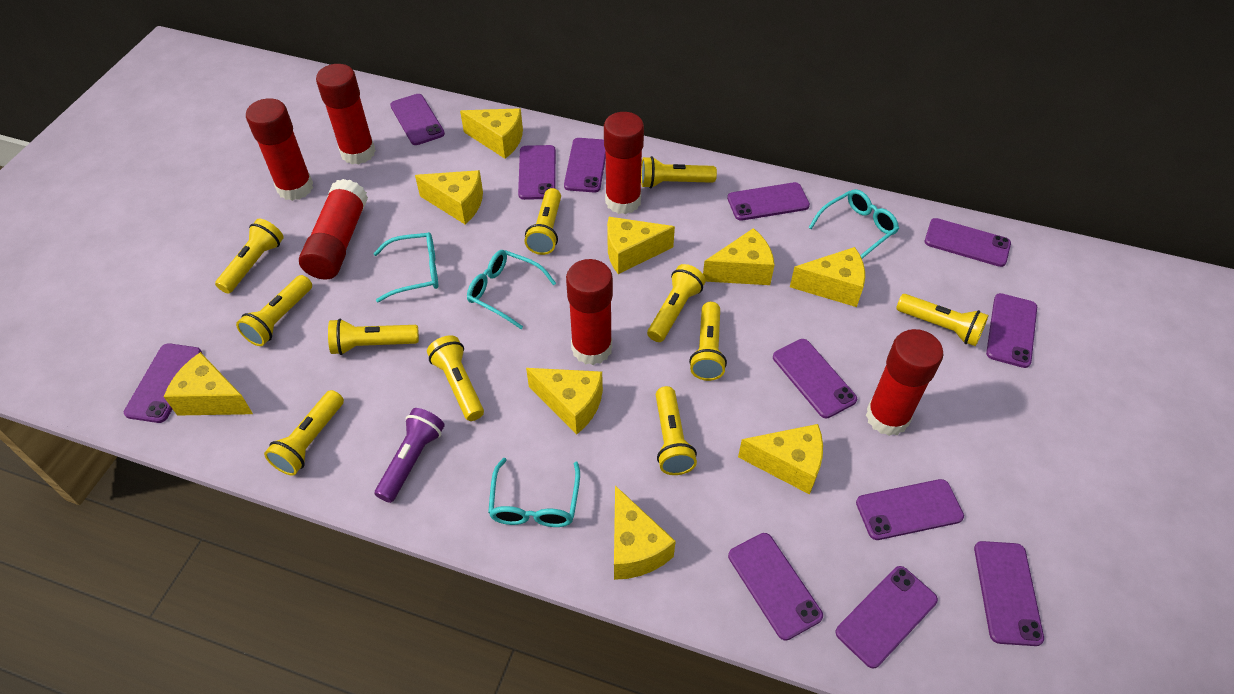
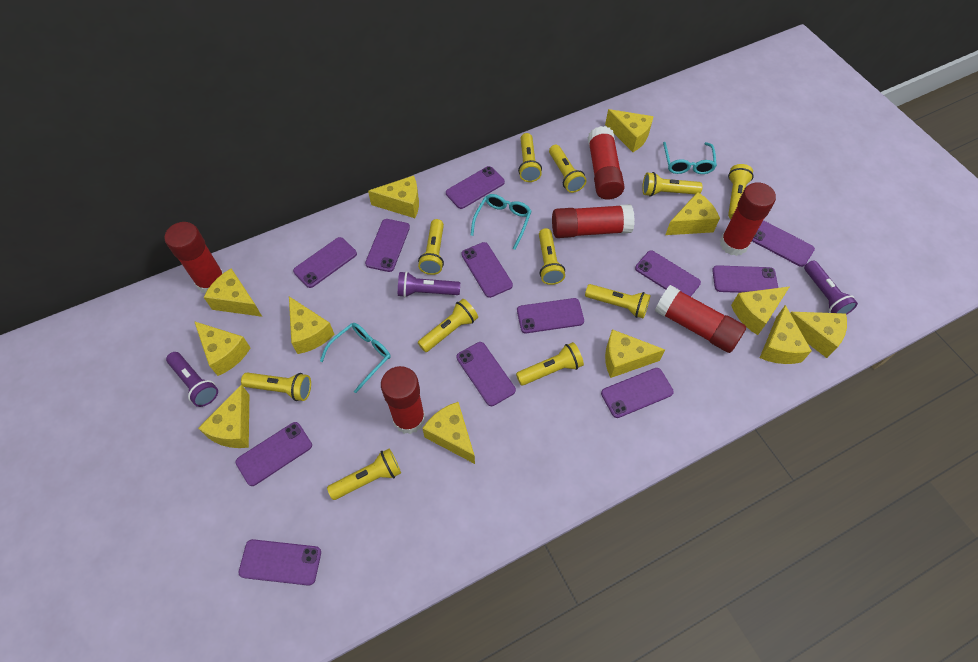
purple flashlight: [375,408,445,503] = 1 -> [166,352,218,407] [398,271,460,298] [804,260,858,315] = 3
turquoise glasses: [373,232,438,302] [467,250,556,329] [488,458,580,527] [808,189,899,259] = 4 -> [320,323,391,393] [471,194,532,249] [663,142,717,174] = 3
yellow cheese: [164,352,253,416] [415,170,483,224] [460,108,523,159] [526,368,603,435] [607,217,675,274] [614,485,676,580] [703,228,775,285] [738,424,823,495] [790,247,865,307] = 9 -> [194,321,250,376] [198,384,249,448] [204,268,262,317] [289,297,335,354] [368,175,419,218] [422,402,475,464] [605,109,654,152] [605,329,665,378] [665,192,720,235] [731,287,789,335] [760,305,812,364] [790,312,847,358] = 12

